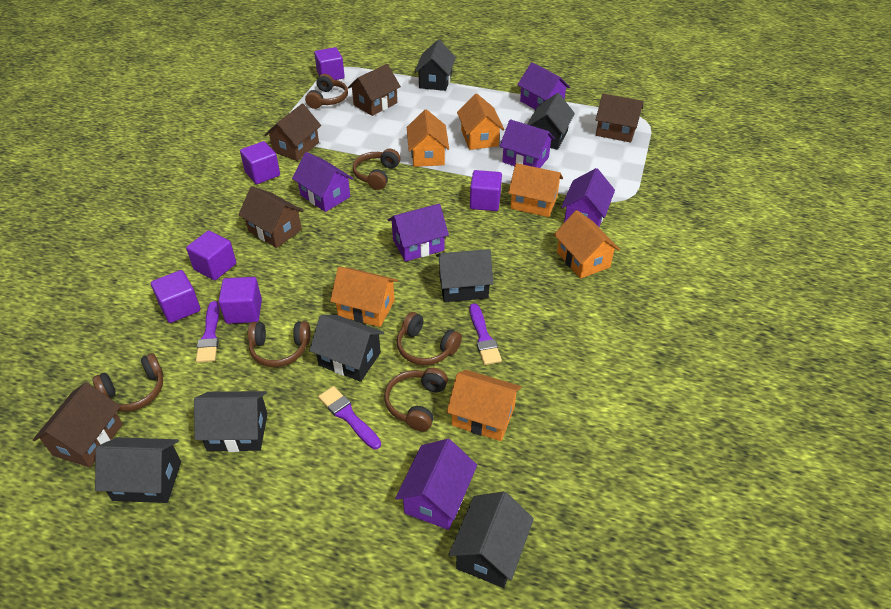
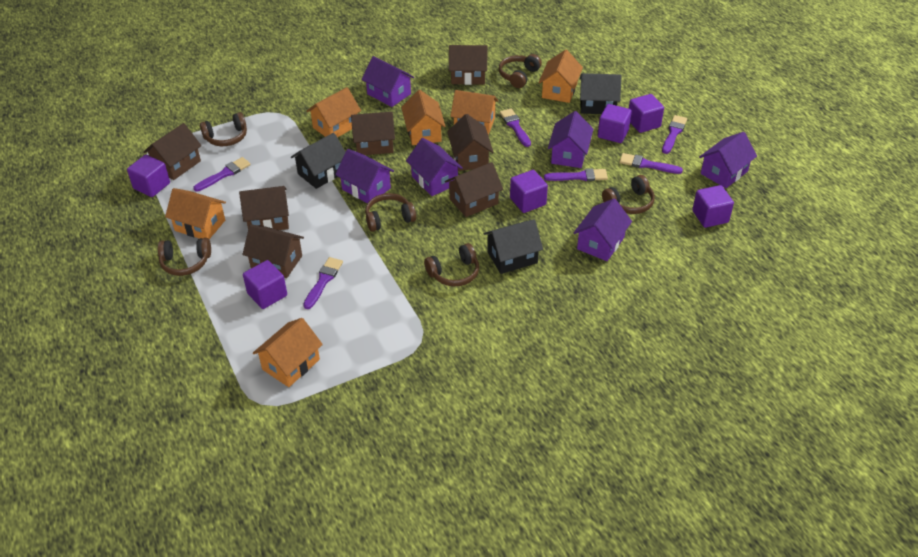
black house: [95,437,181,503] [194,391,268,452] [309,315,384,382] [415,40,456,91] [436,249,493,302] [448,491,534,588] [527,93,575,150] = 7 -> [291,133,345,189] [484,219,543,274] [579,73,621,114] = 3
brown house: [33,382,123,468] [238,186,304,248] [265,103,321,161] [348,64,401,116] [596,94,644,143] = 5 -> [143,123,202,180] [239,186,289,230] [242,224,304,278] [351,112,395,155] [445,162,503,217] [447,114,493,171] [449,45,487,85] = 7
purple brush: [196,301,220,363] [318,386,381,449] [470,303,502,365] = 3 -> [193,157,251,191] [303,257,343,309] [500,109,531,147] [544,168,608,181] [620,153,683,174] [662,115,687,154] = 6

